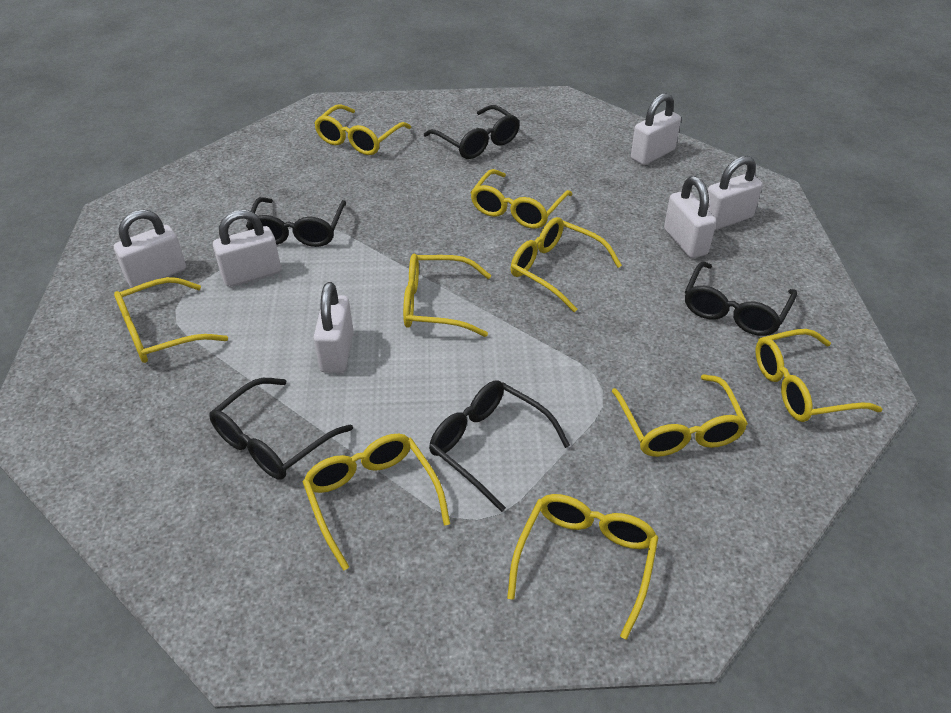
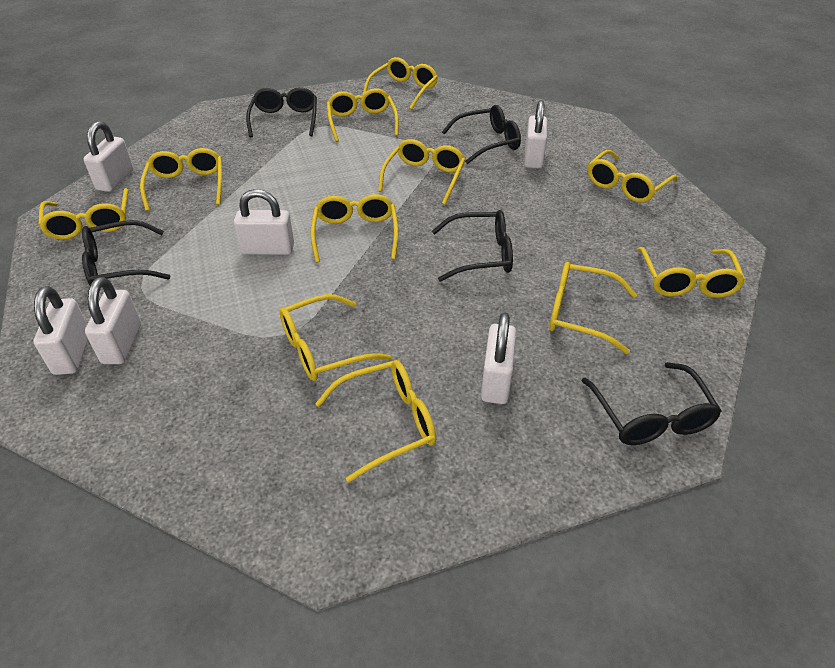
yellow glasses: [114,277,228,363] [303,434,450,571] [314,104,411,155] [403,254,491,337] [470,169,572,229] [507,494,659,640] [511,217,622,312] [612,374,748,457] [755,329,882,422] = 9 -> [38,188,129,240] [140,148,222,211] [280,294,391,381] [310,194,399,263] [315,360,436,483] [327,88,399,142] [363,57,438,110] [378,139,465,205] [549,262,637,354] [587,150,677,203] [637,247,746,298] = 11

